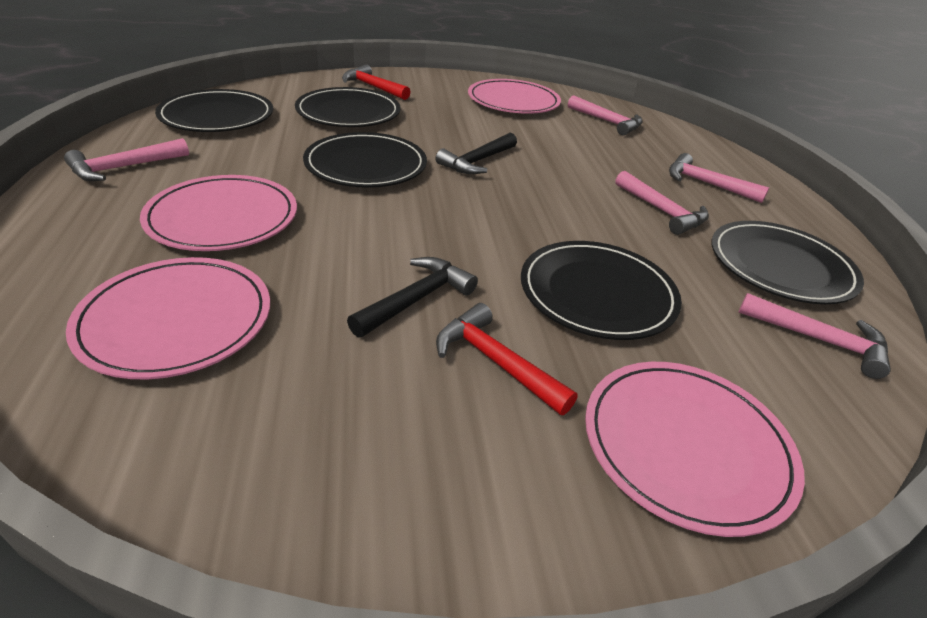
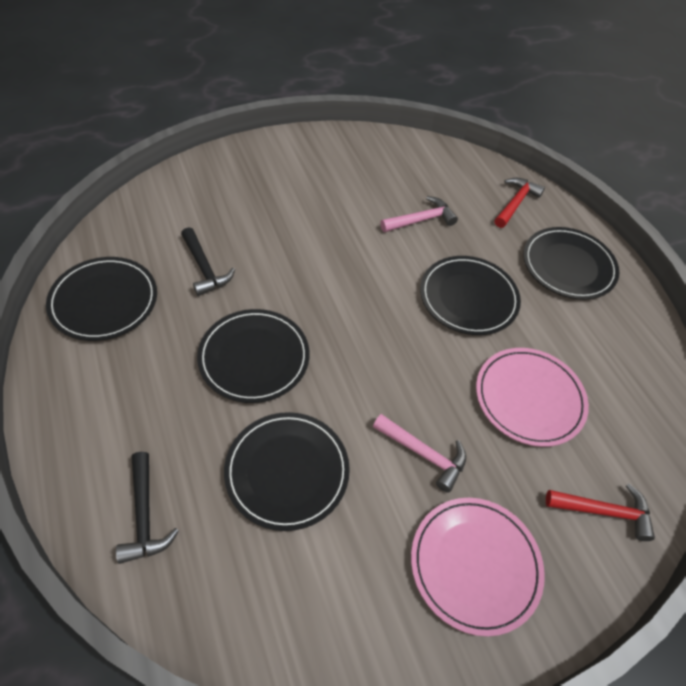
pink hammer: [64,138,189,181] [568,95,643,135] [616,171,709,235] [669,153,769,203] [738,293,891,379] = 5 -> [373,414,466,493] [380,196,458,232] = 2
pink plate: [66,257,270,379] [140,175,297,251] [468,79,561,114] [585,362,805,537] = 4 -> [411,498,545,637] [476,348,589,447] = 2

